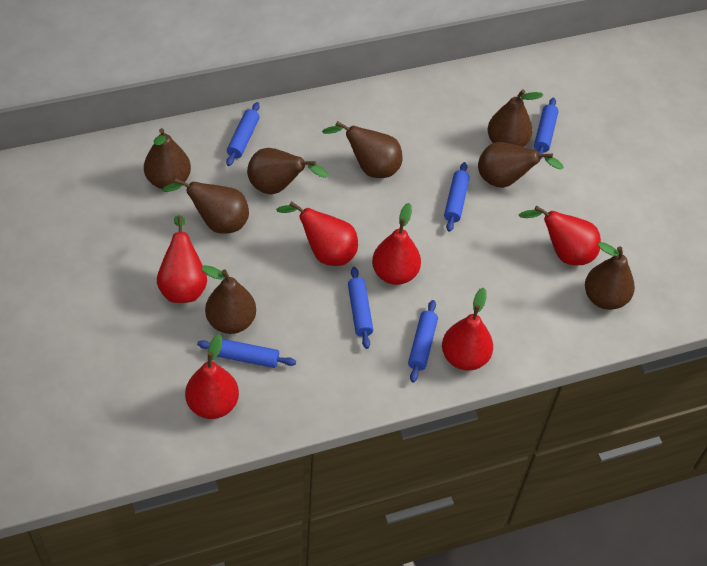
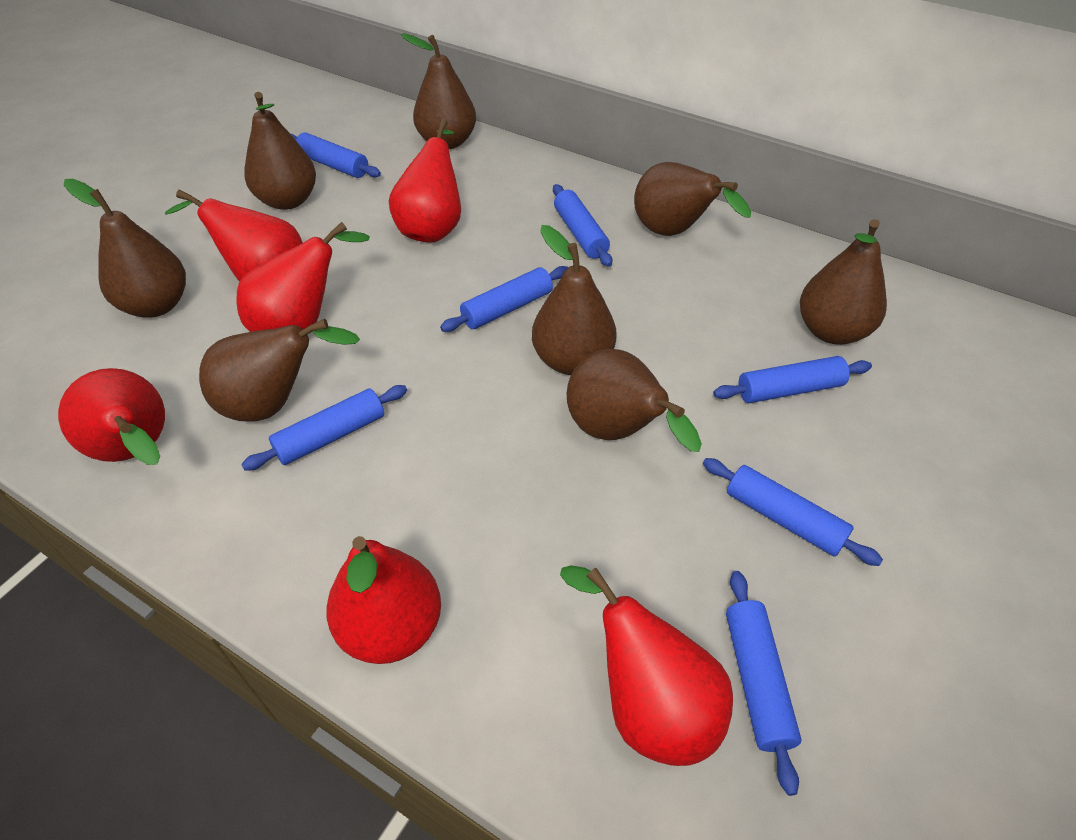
blue rolling pin: [197,339,296,368] [226,102,260,166] [348,267,373,349] [408,300,438,382] [444,162,470,232] [534,98,558,160] = 6 -> [241,385,407,471] [291,132,381,178] [440,266,568,332] [553,184,612,267] [703,458,883,566] [713,356,872,403] [726,571,802,796] = 7

